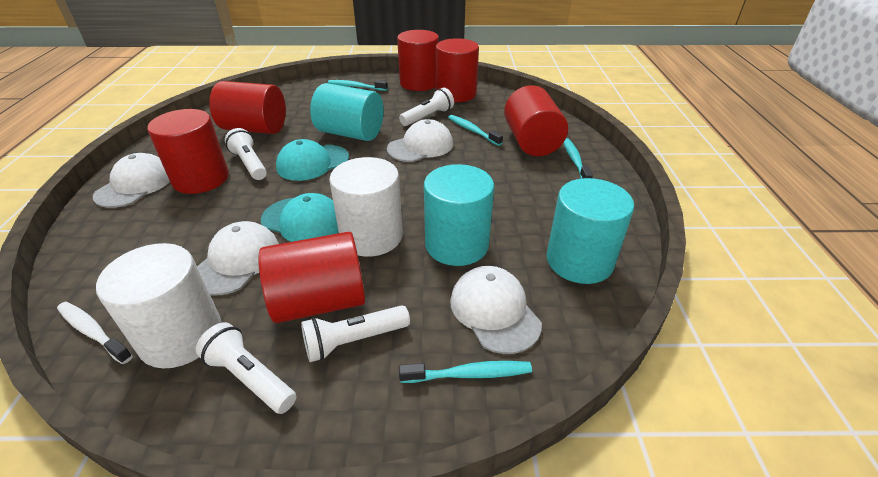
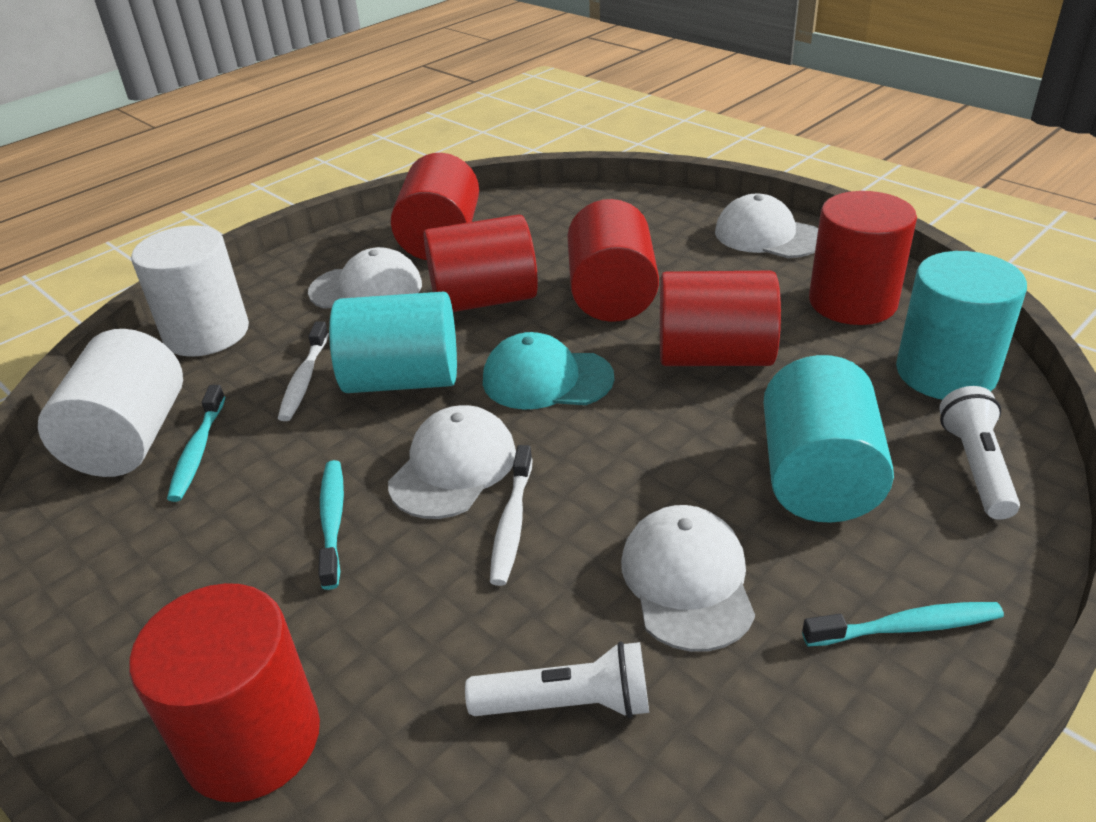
turquoise cap: [261,193,339,242] [276,139,349,181] = 2 -> [483,332,614,409] = 1
turquoise toothbrush: [328,80,388,91] [399,361,532,383] [448,115,503,146] [563,138,593,179] = 4 -> [167,385,225,502] [318,460,344,590] [802,602,1004,647] = 3
white flashlight: [196,322,296,414] [225,128,267,180] [301,305,410,362] [399,88,454,126] = 4 -> [465,641,649,718] [939,386,1020,520] = 2
white toothbrush: [57,302,133,364] = 1 -> [278,322,329,421] [490,445,533,586] = 2

